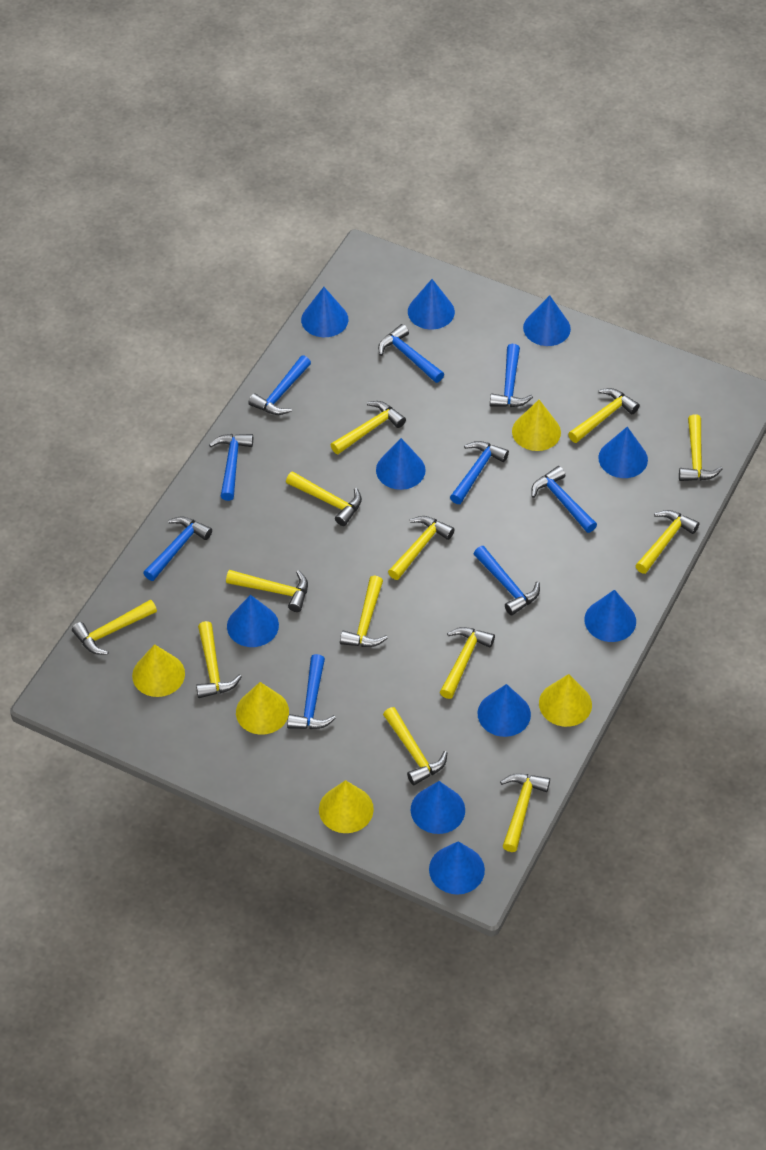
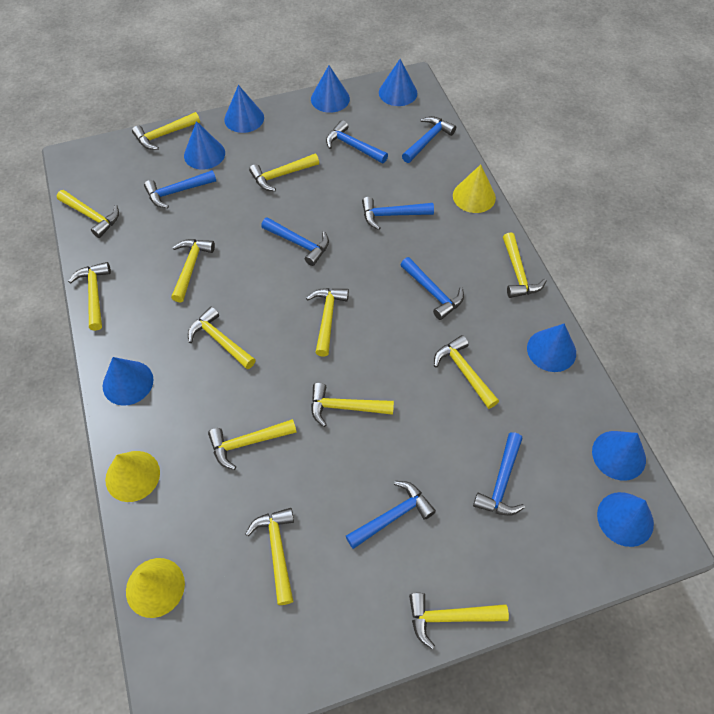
blue cone: [227,595,279,647] [301,287,348,337] [376,438,426,490] [408,279,455,329] [411,781,465,834] [429,841,485,895] [477,684,531,737] [523,295,571,346] [584,590,636,642] [598,427,648,478] = 10 -> [103,357,154,405] [184,121,225,170] [224,85,264,133] [311,65,350,113] [379,59,417,106] [527,324,576,372] [592,431,646,481] [597,492,654,547] = 8
blue hammer: [143,516,212,581] [209,434,253,501] [248,355,311,415] [287,654,336,729] [378,324,444,383] [450,441,509,504] [474,546,540,615] [490,344,533,407] [531,466,597,533] = 9 -> [144,170,216,208] [261,217,329,266] [326,120,388,164] [346,481,436,549] [362,197,434,230] [401,257,464,320] [402,116,456,163] [473,432,525,516] = 8
yellow cone: [132,644,185,697] [236,682,289,735] [319,780,374,833] [512,400,561,451] [539,674,592,727] = 5 -> [105,451,160,502] [126,558,185,618] [453,164,496,213] = 3

